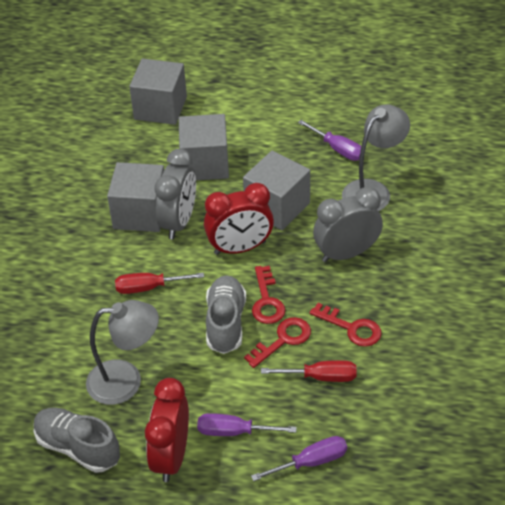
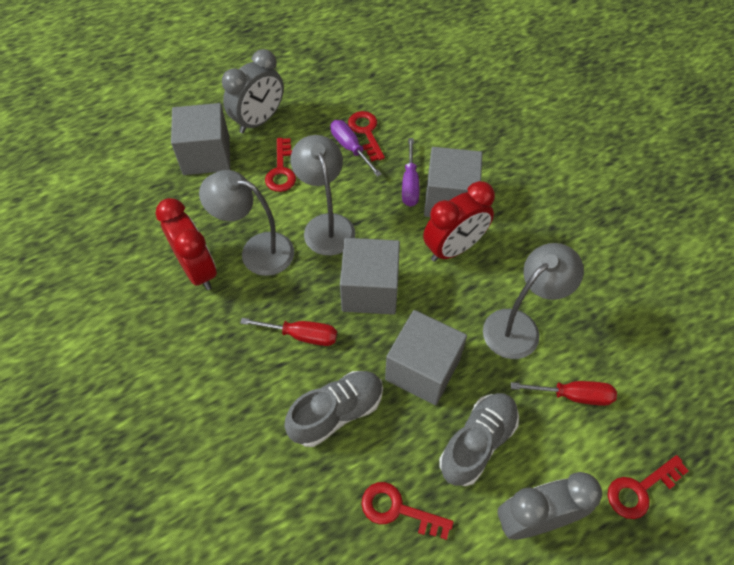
grey lamp: [86,300,159,405] [342,104,410,211] = 2 -> [199,170,294,276] [290,135,355,256] [483,243,584,359] = 3
purple screwdriver: [197,413,297,436] [251,436,347,481] [298,120,361,161] = 3 -> [330,120,382,177] [402,138,420,207] = 2
red key: [244,317,311,368] [252,266,285,324] [310,303,382,347] = 3 -> [265,138,296,192] [348,111,385,161] [361,482,454,540] [608,455,689,519] = 4

